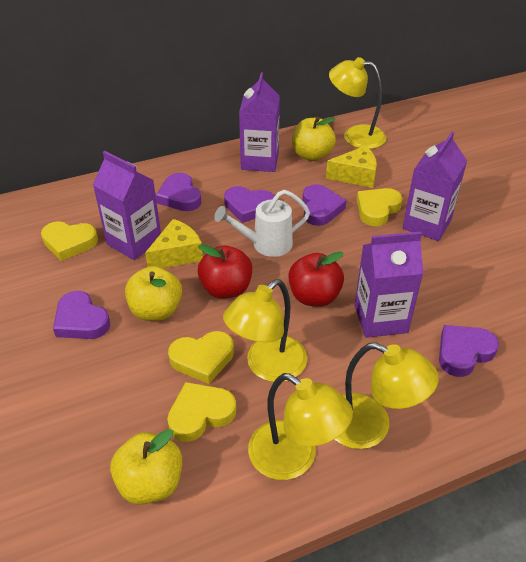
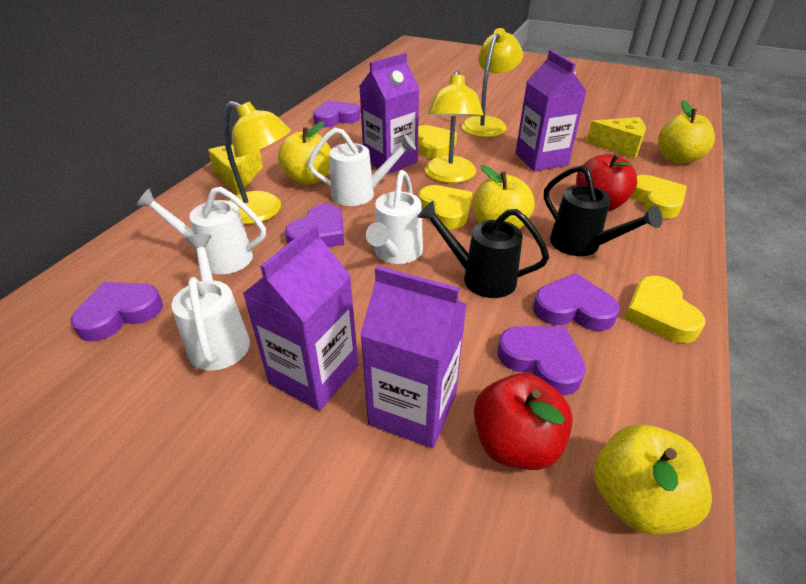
black watering can: none = 0 -> [418,201,549,298] [544,165,662,256] = 2
white watering can: [214,190,310,257] = 1 -> [136,187,266,274] [171,234,250,371] [308,128,416,206] [366,170,423,264] = 4
yellow apple: [110,429,182,505] [125,266,182,321] [292,117,336,161] = 3 -> [278,121,331,185] [473,165,535,229] [594,424,712,534] [658,100,715,164] = 4
yellow lamp: [223,279,307,382] [248,373,353,480] [329,57,386,149] [335,343,439,449] = 4 -> [223,101,291,224] [425,71,484,183] [461,28,523,137] = 3

